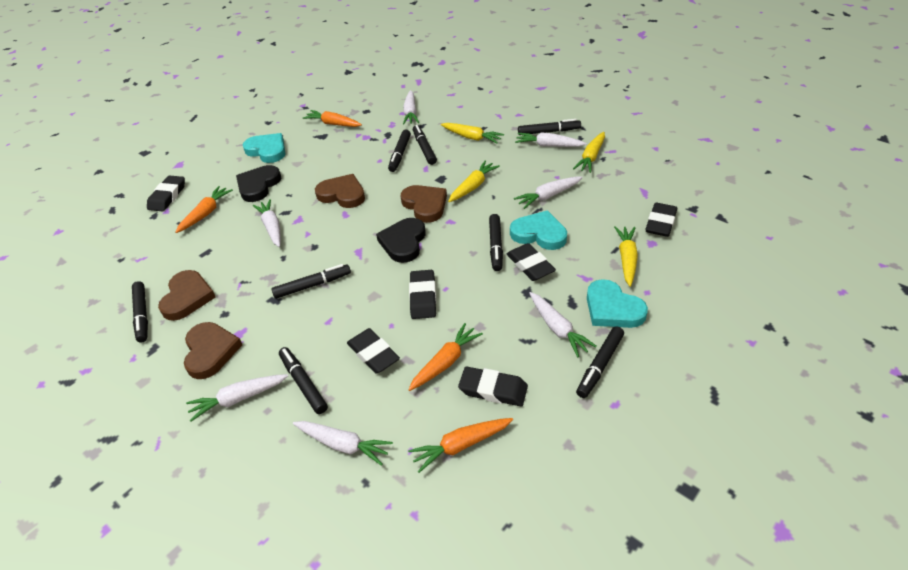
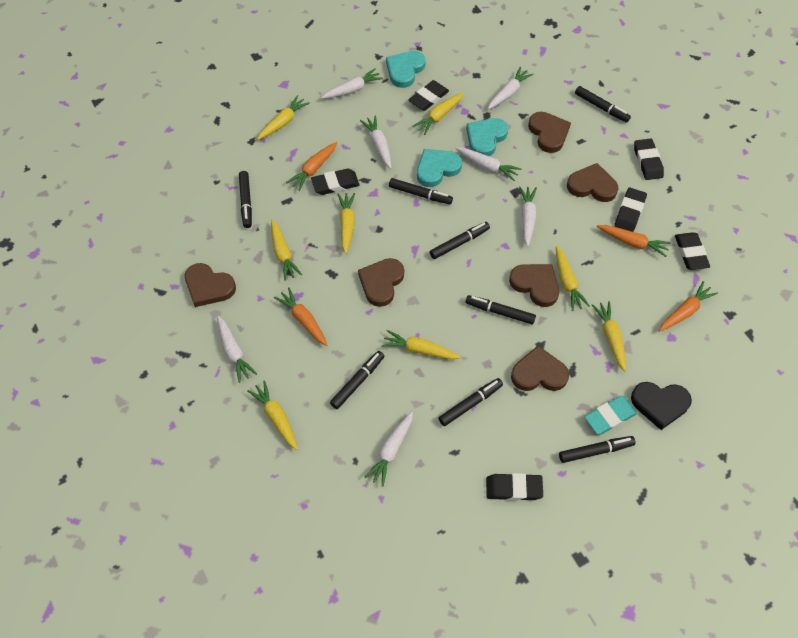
black heart: [236,165,281,202] [376,218,426,263] = 2 -> [631,382,692,430] = 1
brown heart: [158,270,216,321] [184,322,242,379] [315,174,365,208] [400,185,447,223] = 4 -> [185,263,236,307] [358,258,404,307] [509,264,559,307] [511,346,569,391] [528,112,571,153] [567,163,618,202] = 6
turquoise eraser: none = 0 -> [585,396,637,435] = 1
yellow carrot: [441,123,504,144] [448,160,500,202] [573,132,605,173] [614,226,638,287] = 4 -> [247,380,298,450] [257,95,310,140] [271,219,302,281] [337,193,355,254] [382,330,461,360] [413,93,464,135] [556,246,590,311] [592,301,626,372] = 8

